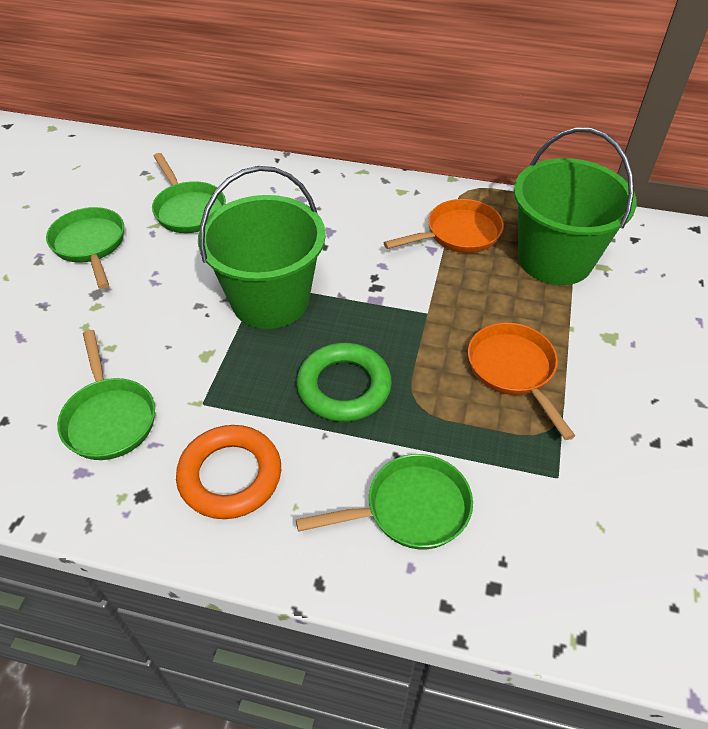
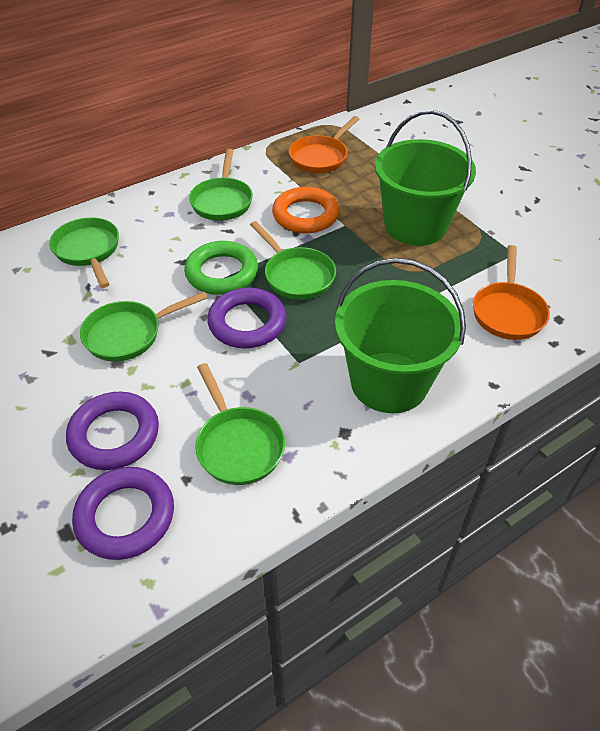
green pan: [46,207,124,289] [57,330,155,460] [152,153,226,233] [296,454,473,549] = 4 -> [49,217,119,288] [80,292,208,362] [189,149,253,221] [195,363,285,485] [250,221,336,300] = 5
purple ring: none = 0 -> [66,392,159,470] [72,467,174,560] [207,288,286,348] = 3

